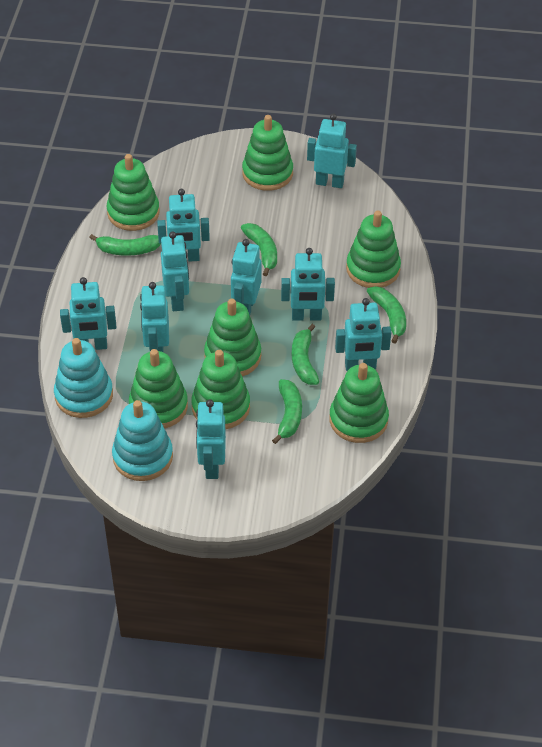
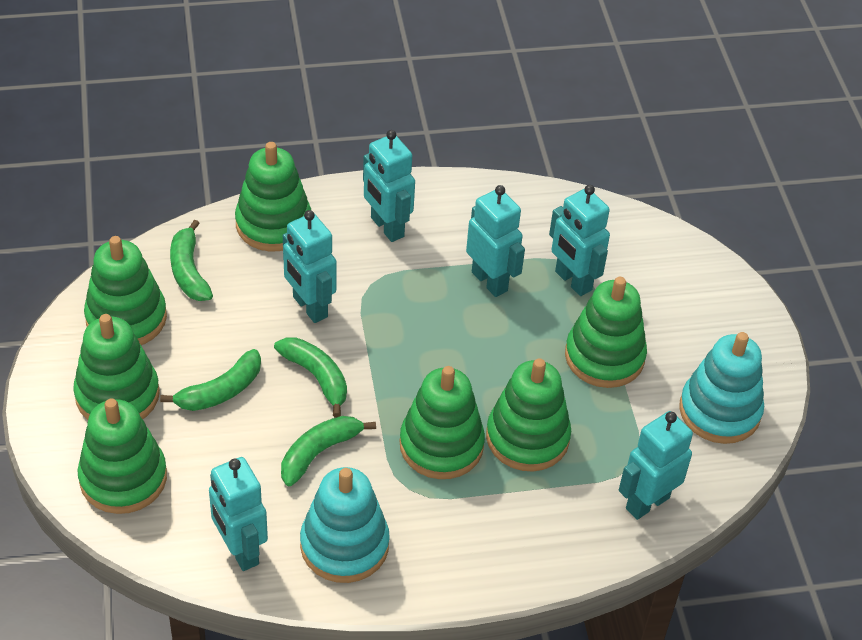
green banana: [89,234,160,256] [241,223,277,276] [272,379,302,444] [292,324,319,385] [367,286,406,344] = 5 -> [160,349,261,411] [170,220,213,301] [274,337,347,418] [281,416,376,486] = 4
turquoise robot: [60,277,116,350] [140,282,169,352] [157,189,210,262] [161,231,189,311] [196,399,226,479] [231,239,261,316] [281,248,335,321] [307,114,357,188] [335,298,391,371] = 9 -> [209,457,268,571] [283,210,337,323] [363,130,415,242] [466,185,525,297] [549,185,610,296] [619,411,693,520] = 6

